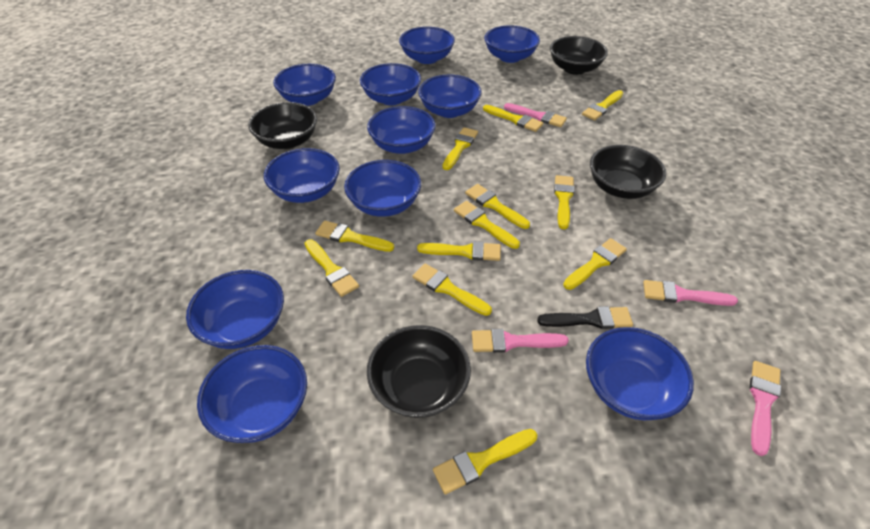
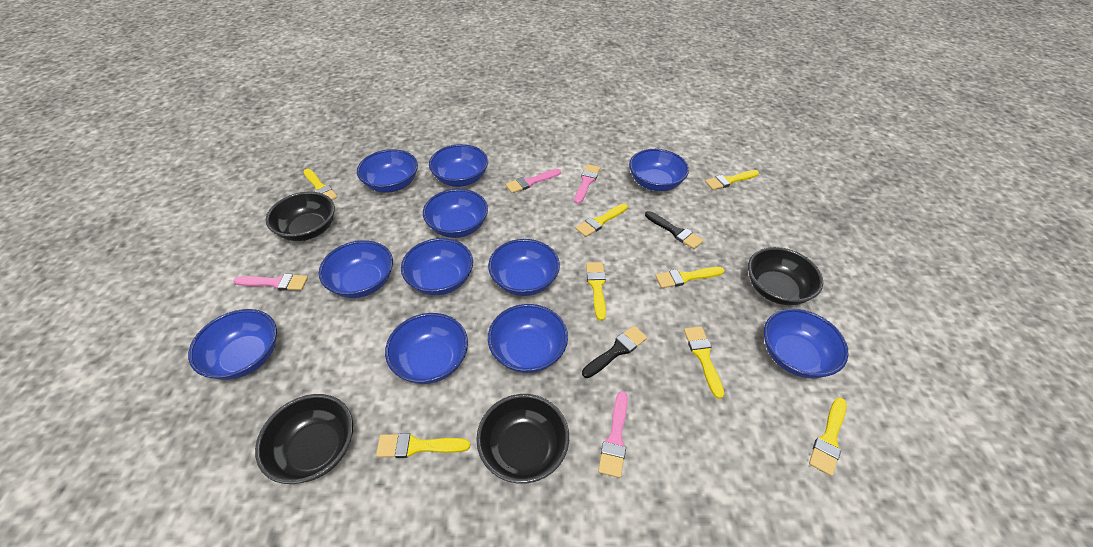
black brush: [537,306,633,329] = 1 -> [582,326,647,378] [645,211,703,249] = 2
yellow brush: [304,239,359,297] [315,221,394,252] [412,264,492,316] [417,241,501,261] [433,429,537,495] [442,127,478,170] [454,201,520,249] [465,184,530,229] [483,105,543,132] [554,175,574,229] [563,238,627,290] [582,90,623,121] = 12 -> [304,169,337,200] [376,433,470,458] [575,203,628,237] [586,262,606,321] [655,267,724,288] [684,326,724,399] [705,170,759,190] [809,397,847,476] = 8

